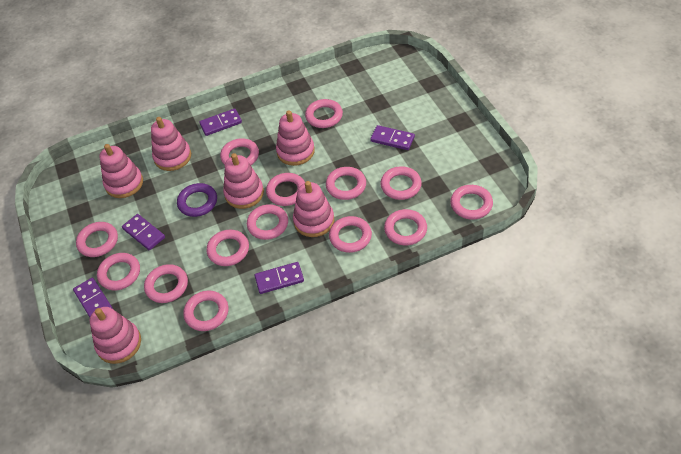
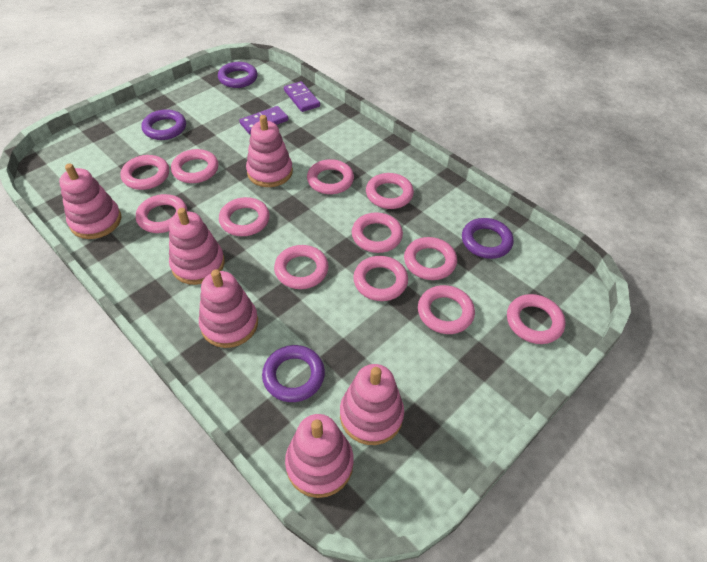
pink ring: [76,222,118,257] [97,253,140,290] [144,264,188,303] [183,291,228,331] [206,230,249,266] [220,138,259,165] [247,204,288,240] [266,173,305,206] [305,99,343,128] [326,167,366,200] [329,216,372,253] [380,166,422,200] [384,209,427,245] [450,185,493,219] = 14 -> [120,155,169,190] [136,194,187,233] [171,149,218,183] [219,197,270,236] [274,245,329,289] [307,159,354,194] [352,212,403,253] [353,256,408,301] [366,173,414,209] [404,237,457,280] [418,285,475,334] [507,294,565,344] = 12
purple domino: [73,278,113,317] [122,214,165,250] [199,108,242,136] [255,262,304,294] [370,125,415,150] = 5 -> [239,106,288,134] [284,81,320,112] = 2
purple ring: [177,183,217,217] = 1 -> [141,109,186,140] [218,62,257,88] [262,345,325,402] [462,218,514,259] = 4

